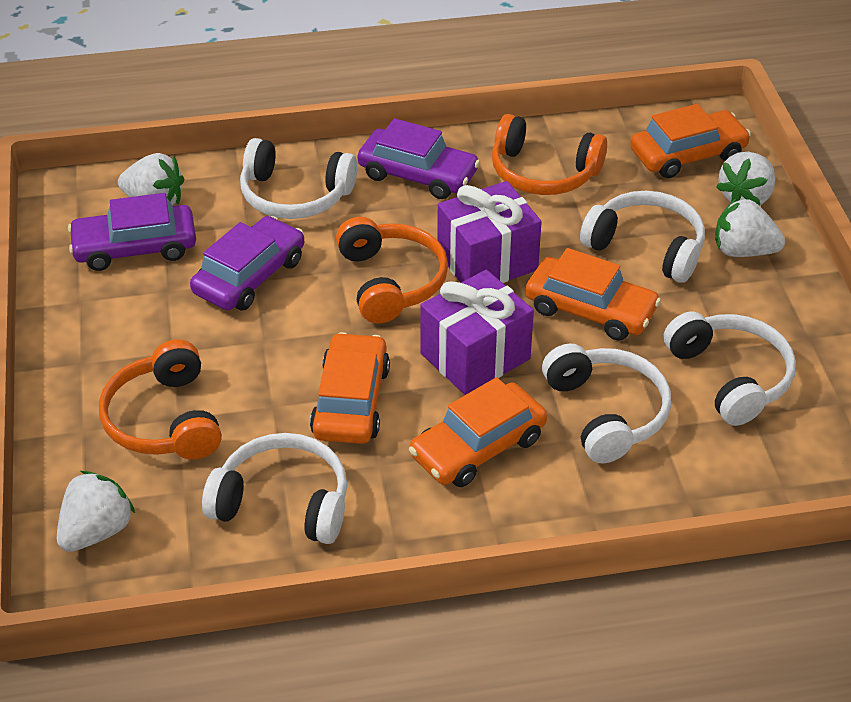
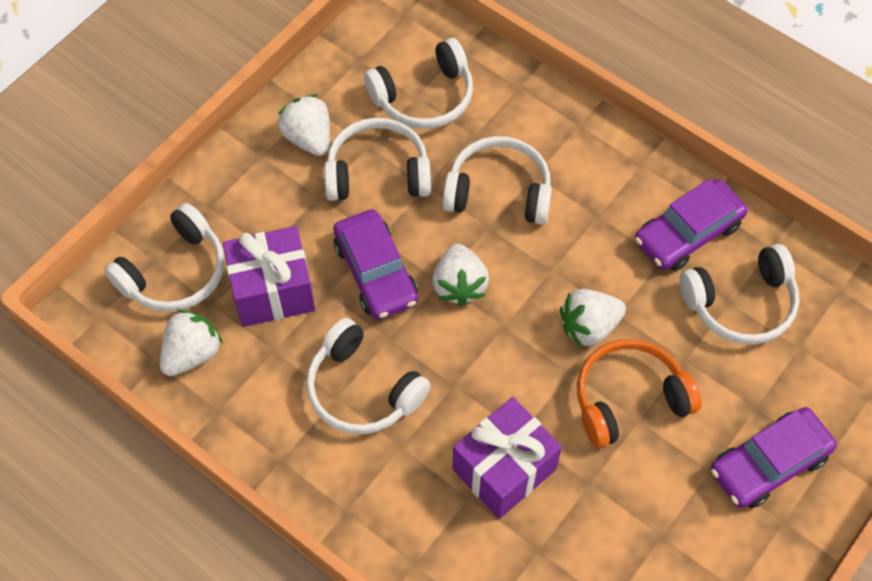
orange car: [310,332,390,444] [409,377,547,487] [525,248,661,341] [630,104,751,178] = 4 -> none = 0
orange headphones: [99,339,222,459] [336,217,448,323] [492,114,607,195] = 3 -> [577,339,701,448] = 1
white headphones: [202,433,347,544] [240,138,357,219] [542,343,671,463] [580,191,705,283] [664,311,796,426] = 5 -> [104,203,225,312] [306,318,431,434] [324,118,431,201] [364,38,473,129] [442,136,552,225] [680,244,799,345] = 6

